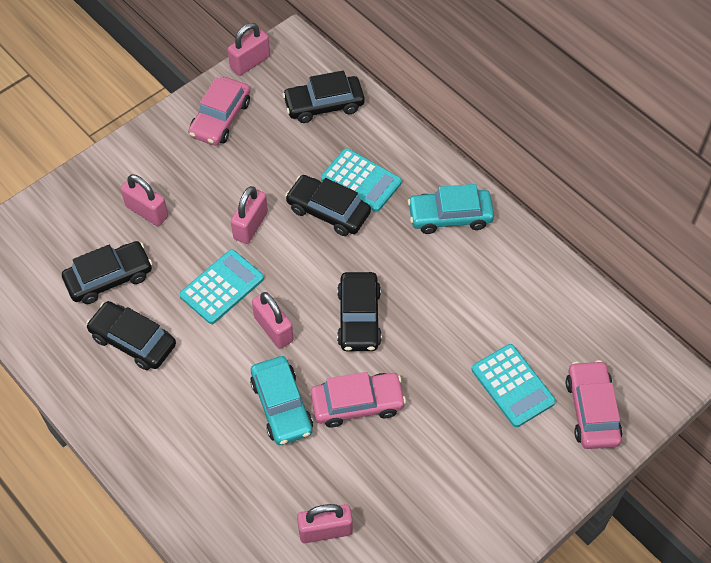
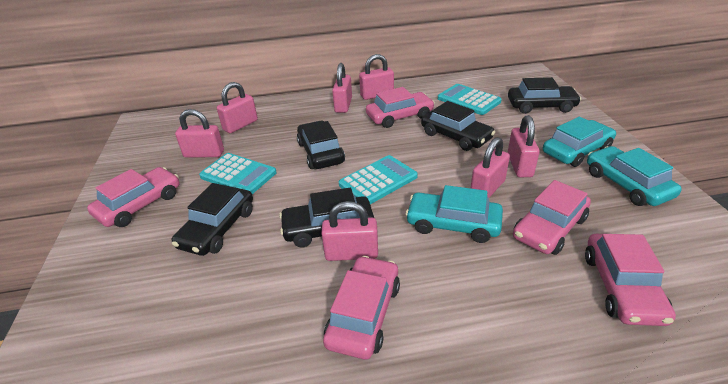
pink car: [188,77,250,146] [311,372,406,428] [566,360,622,449] = 3 -> [87,167,180,227] [323,256,400,359] [366,87,435,128] [513,180,591,255] [585,234,676,326] = 5
pink padlock: [120,174,168,226] [228,23,270,76] [231,186,268,244] [252,292,294,349] [297,504,353,543] = 5 -> [175,109,224,158] [217,82,258,133] [321,201,378,261] [332,63,352,113] [359,54,394,100] [471,137,510,198] [508,115,540,177] = 7
turquoise car: [250,356,313,445] [408,184,494,234] = 2 -> [405,185,503,243] [543,117,616,167] [587,146,682,206] = 3

